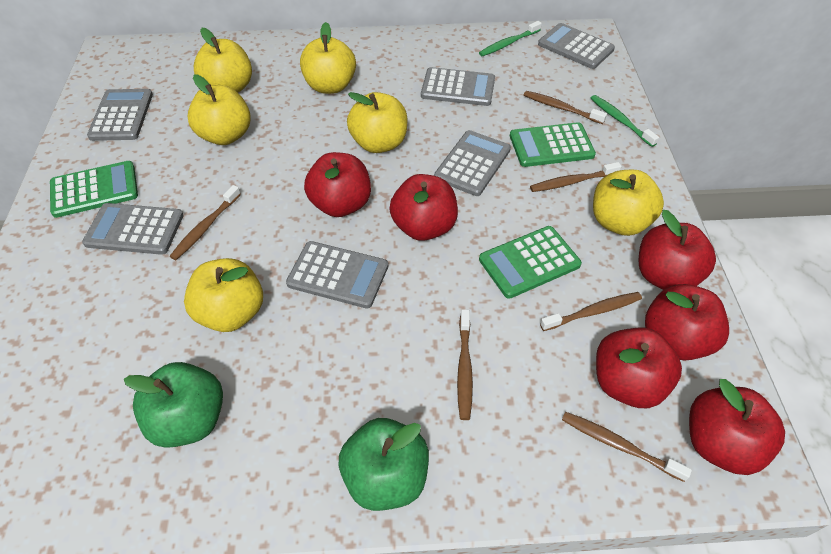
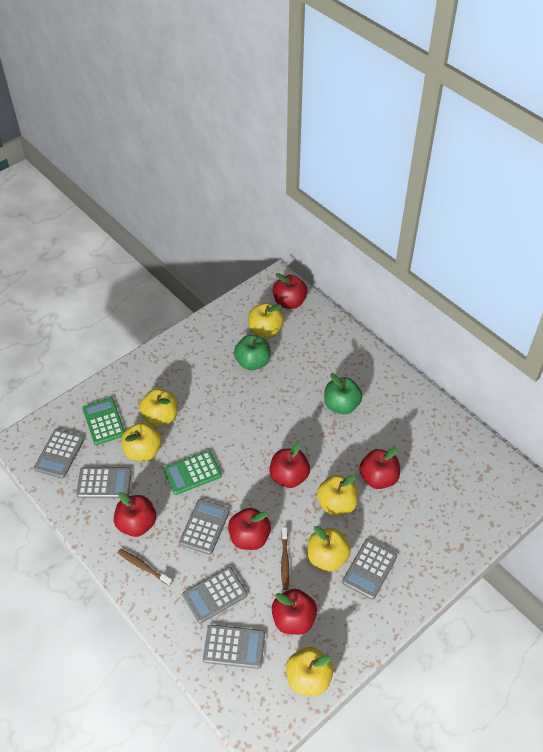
brown toothbrush: [169,185,241,260] [457,309,473,420] [524,91,607,124] [530,162,621,192] [540,292,642,331] [562,412,692,482] = 6 -> [117,549,172,586] [281,527,290,590] = 2
green calculator: [50,161,138,218] [479,226,582,299] [510,122,596,167] = 3 -> [82,398,125,445] [163,450,222,495] = 2
green toothbrush: [479,21,542,57] [591,95,659,147] = 2 -> none = 0

